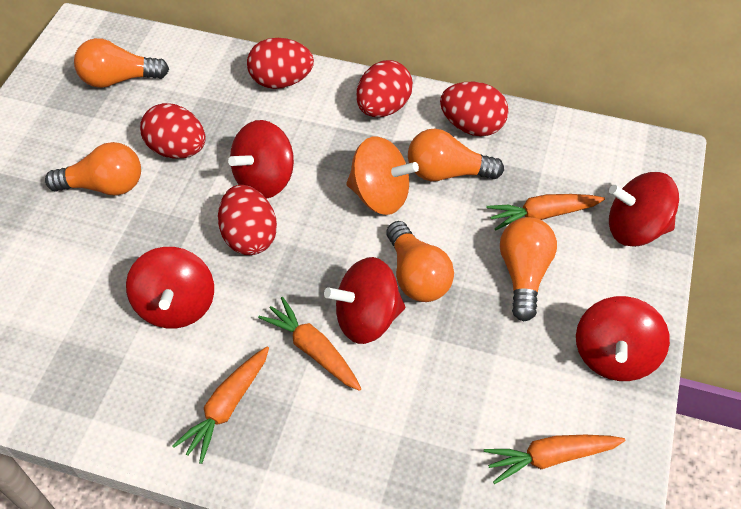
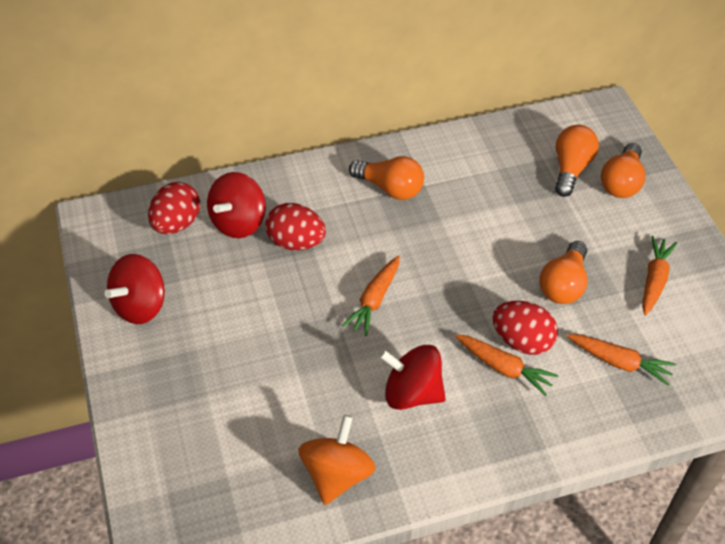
orange light bulb: [45,142,141,196] [74,38,169,88] [386,221,454,302] [408,129,504,181] [500,217,557,321] = 5 -> [349,156,424,200] [539,241,587,304] [555,125,599,197] [601,143,646,198] = 4
red egg: [140,103,206,159] [218,185,277,255] [247,38,314,89] [356,60,413,117] [440,82,508,136] = 5 -> [148,182,200,234] [265,203,326,251] [493,301,558,355] = 3
red spinning top: [126,247,214,328] [228,120,294,199] [324,257,405,344] [576,296,670,381] [609,172,679,247] = 5 -> [105,254,165,324] [207,172,266,238] [379,345,446,410] = 3

